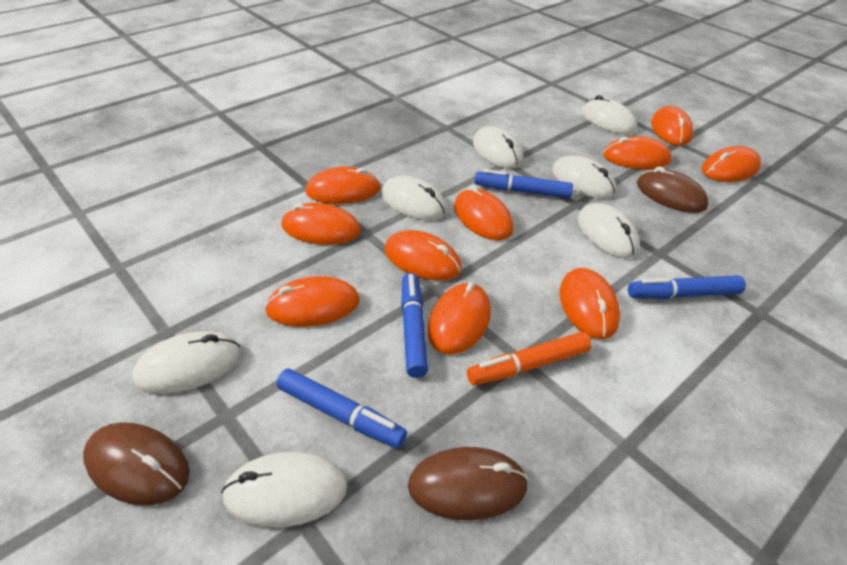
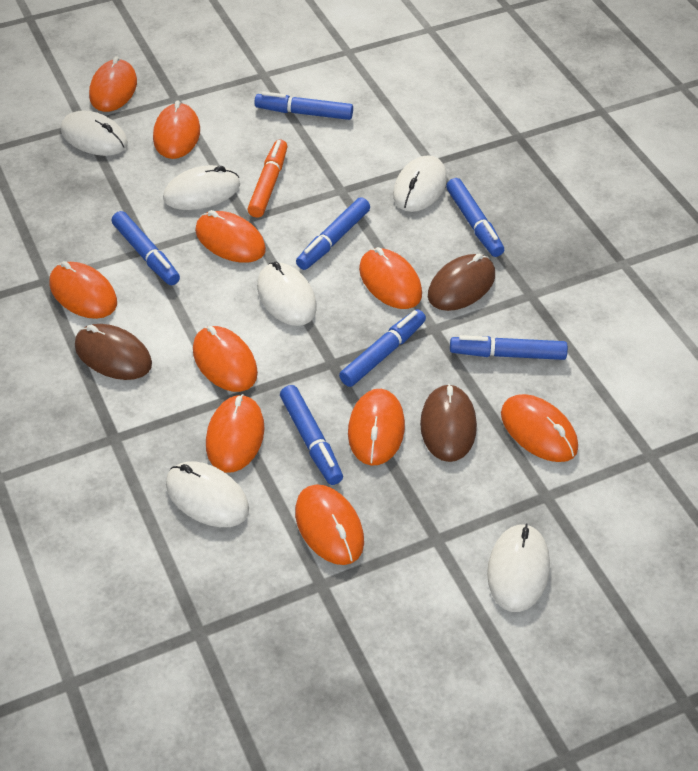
blue marker: [276,369,407,448] [401,273,428,378] [475,169,573,198] [628,275,746,299] = 4 -> [112,211,180,285] [254,92,353,120] [280,385,343,485] [296,197,370,270] [339,309,426,387] [446,178,504,257] [450,335,568,360] = 7
white mouse: [132,331,241,394] [221,452,347,527] [381,176,447,220] [473,126,523,169] [552,155,616,199] [578,203,640,258] [581,95,637,134] = 7 -> [61,110,128,156] [163,165,240,210] [166,461,249,527] [257,262,317,326] [393,155,447,212] [487,523,550,612] = 6

